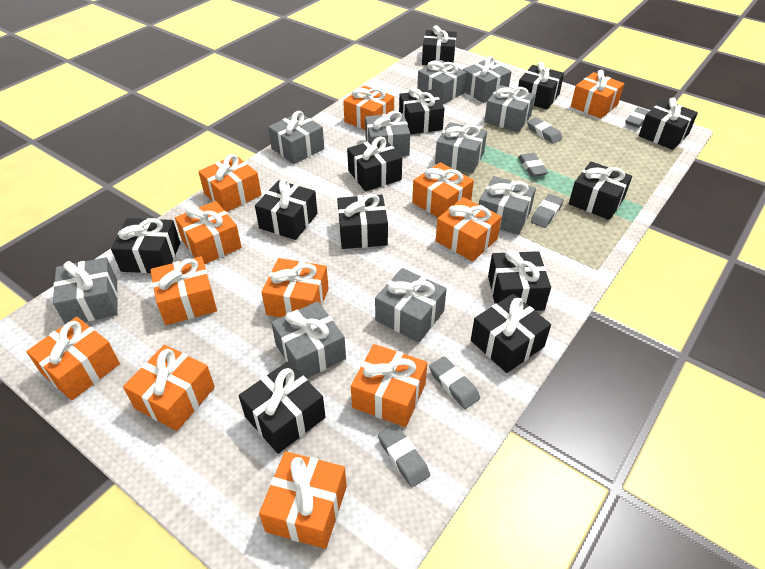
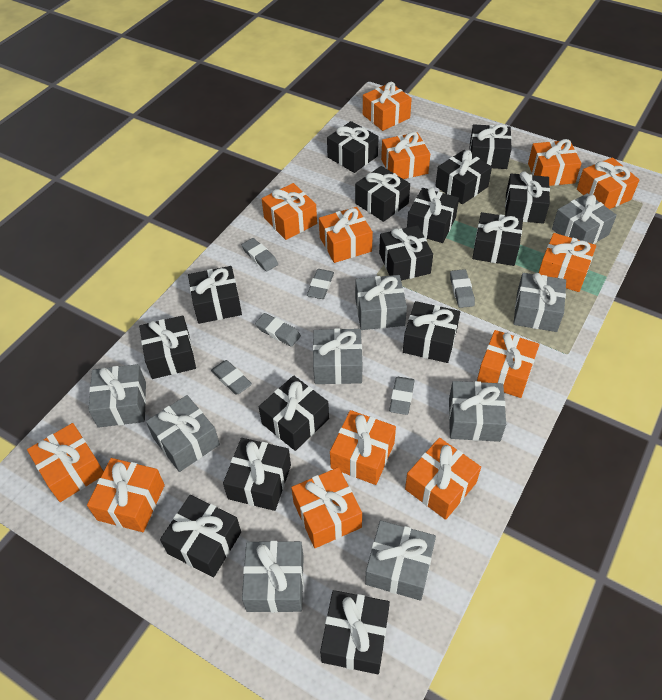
black gift: [111,218,180,273] [239,362,326,454] [255,179,317,240] [337,194,388,249] [347,137,402,191] [399,87,445,135] [422,25,457,65] [471,294,551,373] [488,250,551,311] [518,62,564,110] [569,161,632,220] [639,98,698,150] = 12 -> [139,315,196,379] [160,495,241,578] [188,266,242,324] [223,438,291,511] [259,375,329,451] [320,590,390,674] [327,121,379,173] [355,166,410,222] [379,225,433,281] [403,301,460,363] [407,187,459,243] [435,150,492,204] [470,124,512,169] [472,212,523,266] [505,172,550,224] = 15
grey gift: [53,257,118,324] [268,111,324,164] [271,301,346,378] [365,111,410,156] [375,268,447,342] [417,60,467,105] [435,122,487,173] [463,56,511,103] [479,176,536,235] [484,85,535,132] = 10 -> [88,364,146,428] [146,395,220,472] [242,541,304,613] [313,328,362,384] [355,275,407,330] [365,520,436,601] [449,381,506,442] [513,273,566,332] [552,193,617,244] = 9
orange gift: [26,317,120,400] [123,345,215,431] [150,256,217,325] [175,201,242,265] [198,154,261,212] [259,451,347,549] [261,258,329,317] [343,86,394,130] [351,344,427,427] [412,162,474,217] [436,197,502,262] [571,70,625,119] = 12 -> [27,423,104,502] [87,458,165,532] [262,183,317,240] [291,467,362,548] [319,207,373,263] [330,410,396,485] [363,82,412,131] [381,132,430,179] [405,438,481,520] [477,330,539,398] [528,139,582,186] [539,233,596,292] [577,157,639,209] = 13

